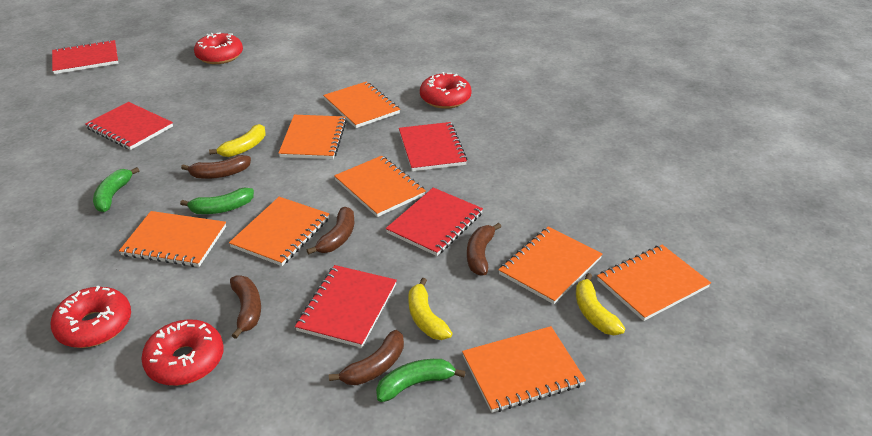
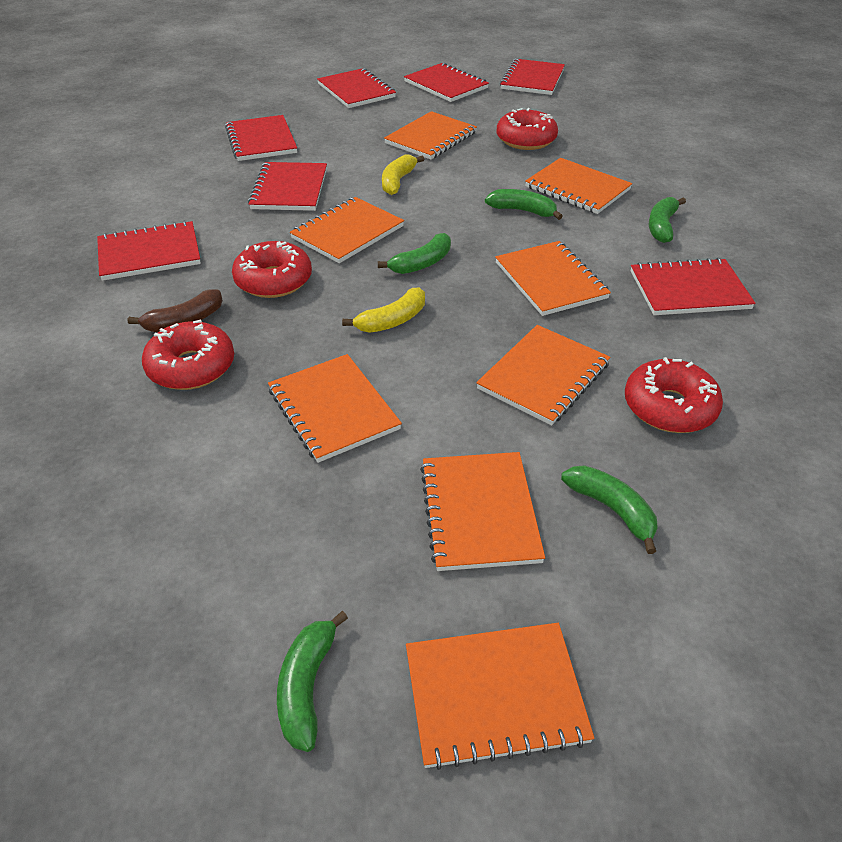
brown banana: [181,155,251,179] [230,275,261,339] [307,207,354,255] [329,330,404,385] [467,223,501,275] = 5 -> [128,289,223,332] = 1
green banana: [93,167,139,212] [180,188,254,214] [376,359,466,402] = 3 -> [277,611,348,752] [378,233,451,274] [485,189,563,220] [561,465,658,554] [649,197,686,243] = 5
red notebook: [52,40,118,74] [85,102,173,150] [295,265,397,348] [386,188,483,256] [399,122,467,171] = 5 -> [97,221,201,281] [225,115,297,161] [248,162,327,211] [317,68,396,108] [404,63,489,102] [500,59,565,95] [631,258,756,315] = 7
yellow banana: [209,124,266,157] [408,278,453,340] [576,273,625,335] = 3 -> [342,288,425,333] [382,154,425,195] = 2

